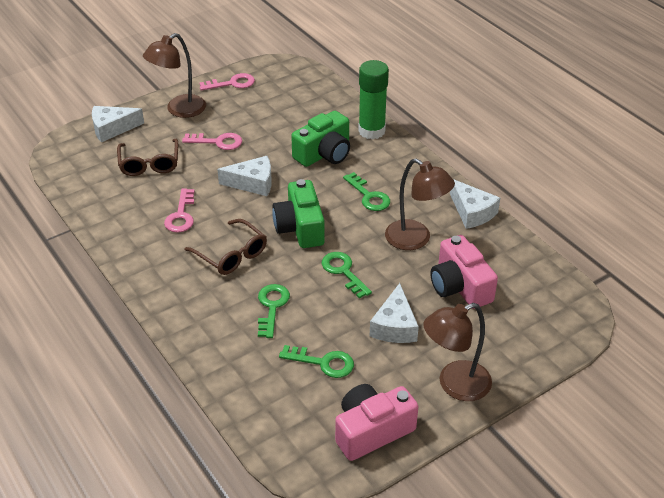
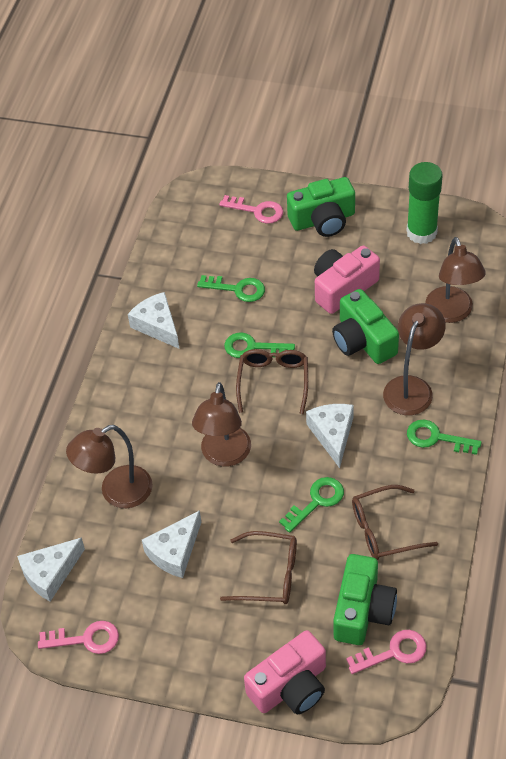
brown glasses: [117,139,178,176] [184,219,267,275] = 2 -> [220,531,297,604] [236,349,308,414] [352,485,438,560] = 3
brown lamp: [143,33,206,118] [385,158,455,250] [423,303,492,401] = 3 -> [66,425,153,508] [192,382,251,467] [383,303,446,415] [425,237,486,323] = 4
green camera: [272,179,325,248] [291,111,350,167] = 2 -> [287,177,355,237] [332,289,399,364] [333,554,397,645] = 3

